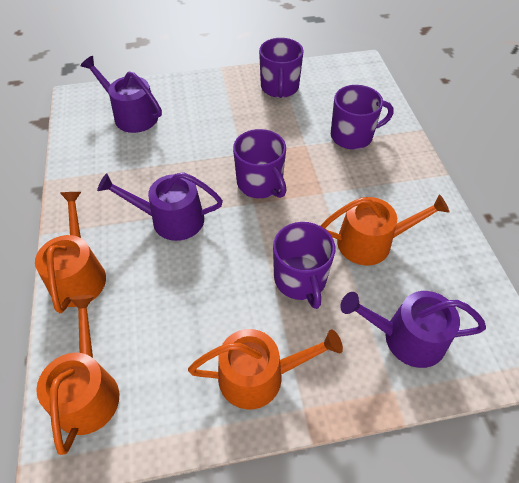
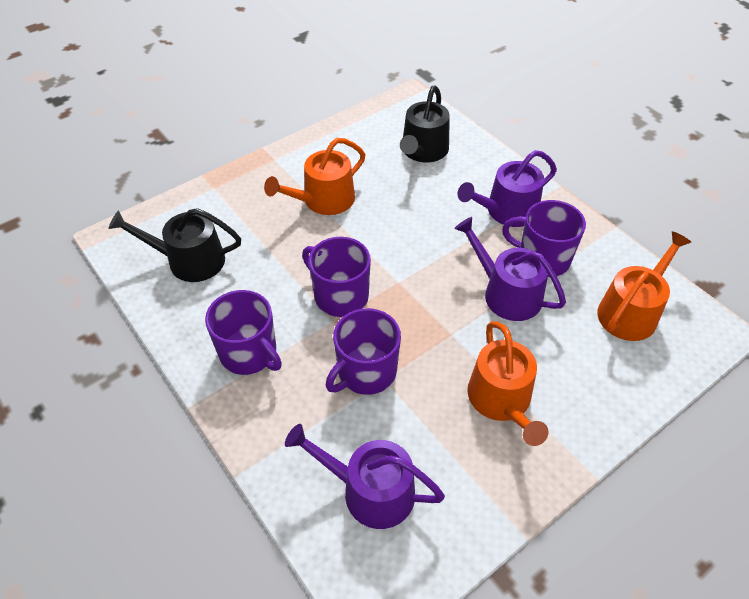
black watering can: none = 0 -> [108,208,241,282] [400,85,450,162] = 2
orange watering can: [35,192,106,313] [36,295,119,455] [188,329,343,409] [321,194,450,265] = 4 -> [264,138,366,215] [467,321,549,446] [597,231,691,341] = 3

